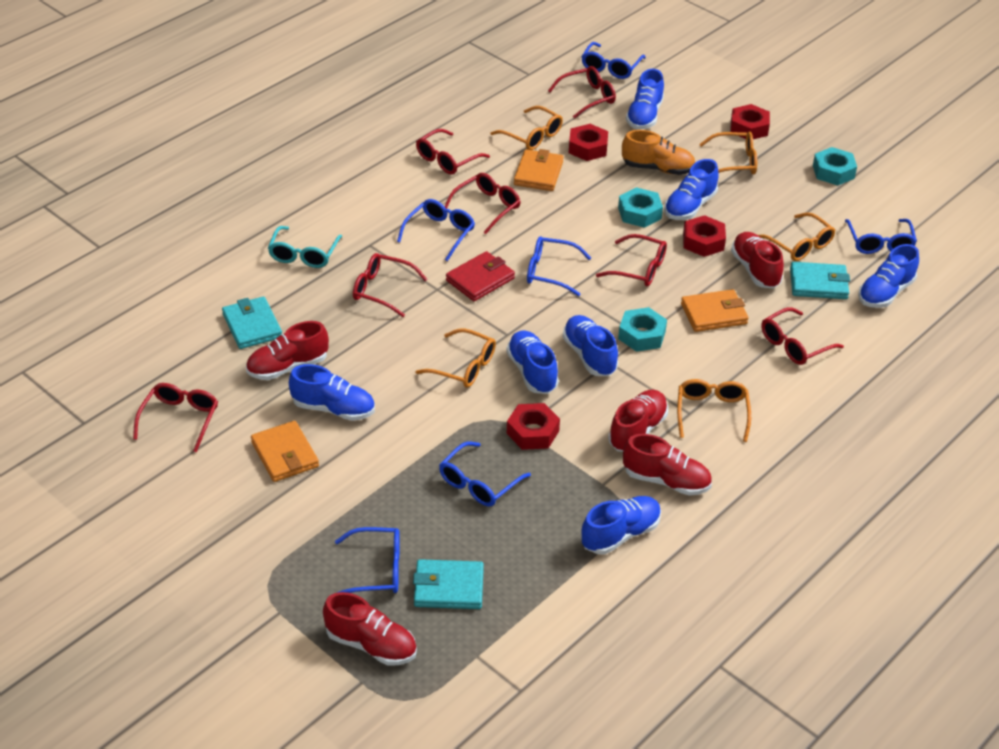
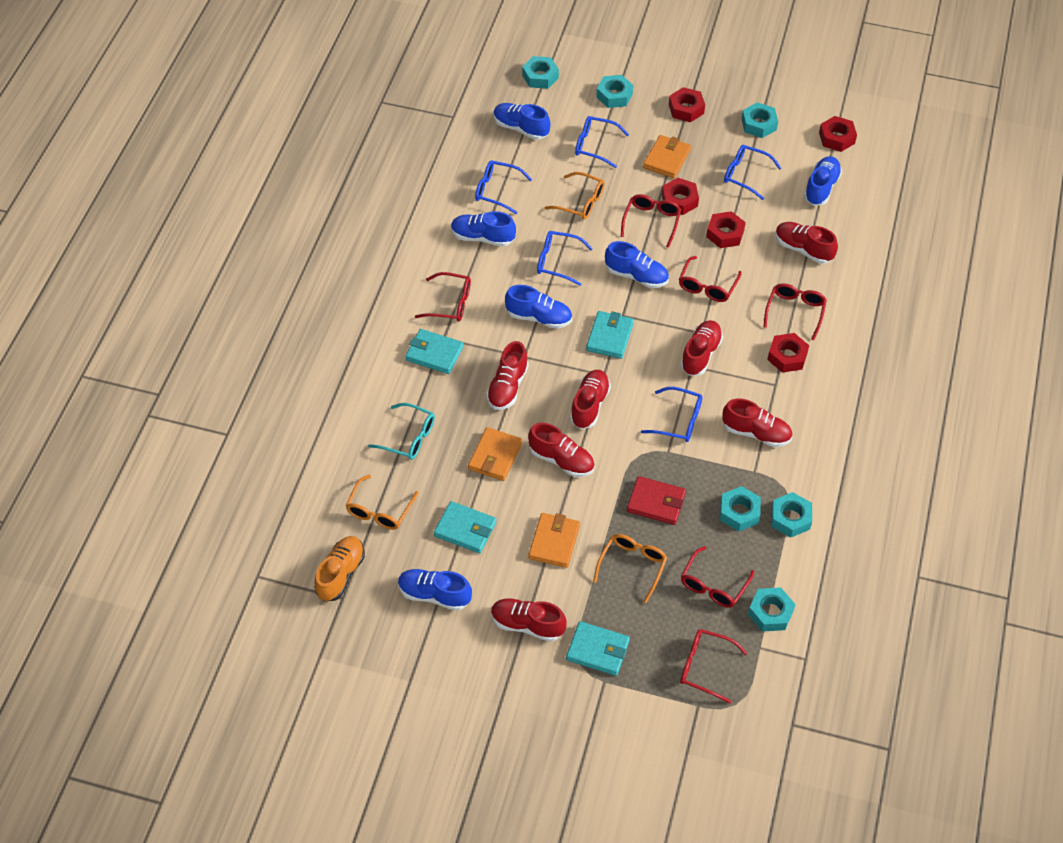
blue glasses: [335,527,400,593] [397,199,475,261] [439,441,531,507] [527,236,591,296] [581,42,646,79] [845,219,917,254] = 6 -> [475,160,532,214] [537,231,593,286] [575,116,629,168] [641,387,703,442] [724,145,781,200] = 5
blue shoe: [289,364,375,421] [506,330,559,394] [563,315,618,376] [581,496,661,554] [626,69,664,129] [664,159,719,220] [858,244,919,308] = 7 -> [398,569,472,611] [451,211,516,247] [494,103,550,140] [505,285,572,329] [605,241,669,288] [804,156,842,205] = 6
orange glasses: [415,328,496,387] [491,106,563,150] [677,379,751,442] [699,131,757,174] [758,212,835,261] = 5 -> [346,475,418,530] [544,172,605,220] [593,534,667,603] = 3
red glasses: [133,383,218,453] [353,253,427,317] [416,129,490,174] [444,173,521,234] [548,66,616,119] [596,234,667,286] [762,307,844,365] = 7 -> [415,272,471,322] [621,194,681,248] [679,256,742,302] [680,629,748,703] [681,546,754,608] [763,283,827,340] = 6
red nut: [507,403,560,450] [569,124,608,161] [683,215,726,257] [730,104,770,139] = 4 -> [662,178,699,215] [669,87,705,122] [706,211,746,248] [767,333,809,373] [819,116,857,152] = 5
red shoe: [246,321,329,380] [323,592,417,666] [608,390,668,452] [623,434,712,496] [731,232,784,288] = 5 -> [486,341,529,410] [491,598,567,642] [528,423,595,477] [570,370,611,429] [680,320,723,376] [722,399,792,447] [775,222,838,264] = 7
turquoise nut: [618,187,663,228] [618,307,667,352] [813,147,857,185] = 3 -> [522,56,559,89] [596,75,633,108] [720,486,761,531] [742,102,778,138] [748,587,796,632] [771,492,812,538] = 6
turquoise wallet: [222,297,282,349] [413,559,484,609] [790,262,850,299] = 3 -> [405,329,464,374] [434,501,496,553] [566,621,630,676] [586,311,634,359] = 4

